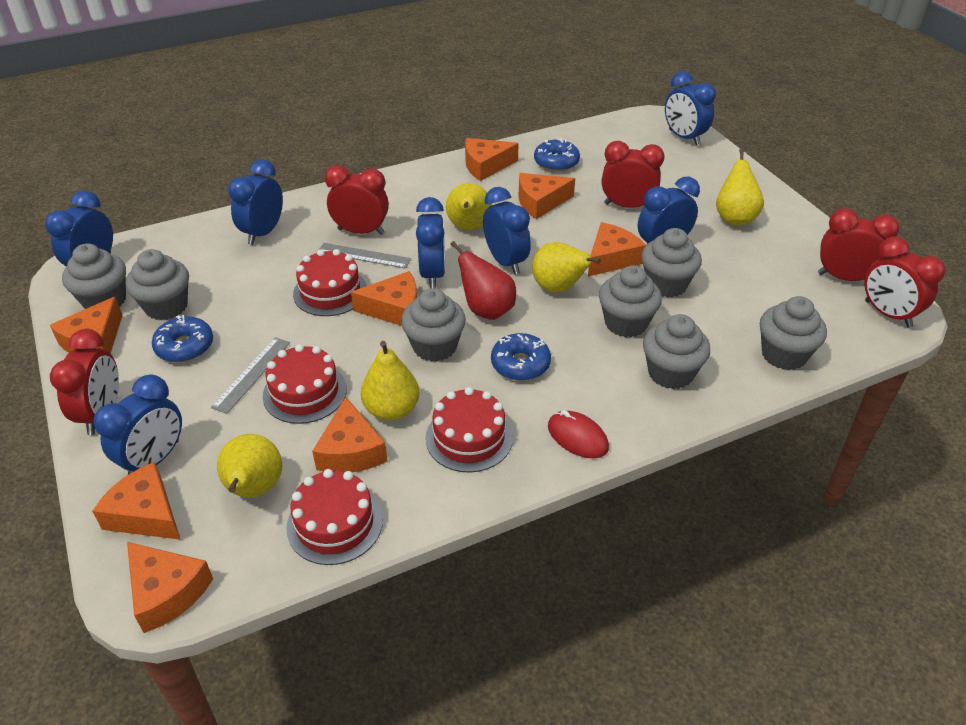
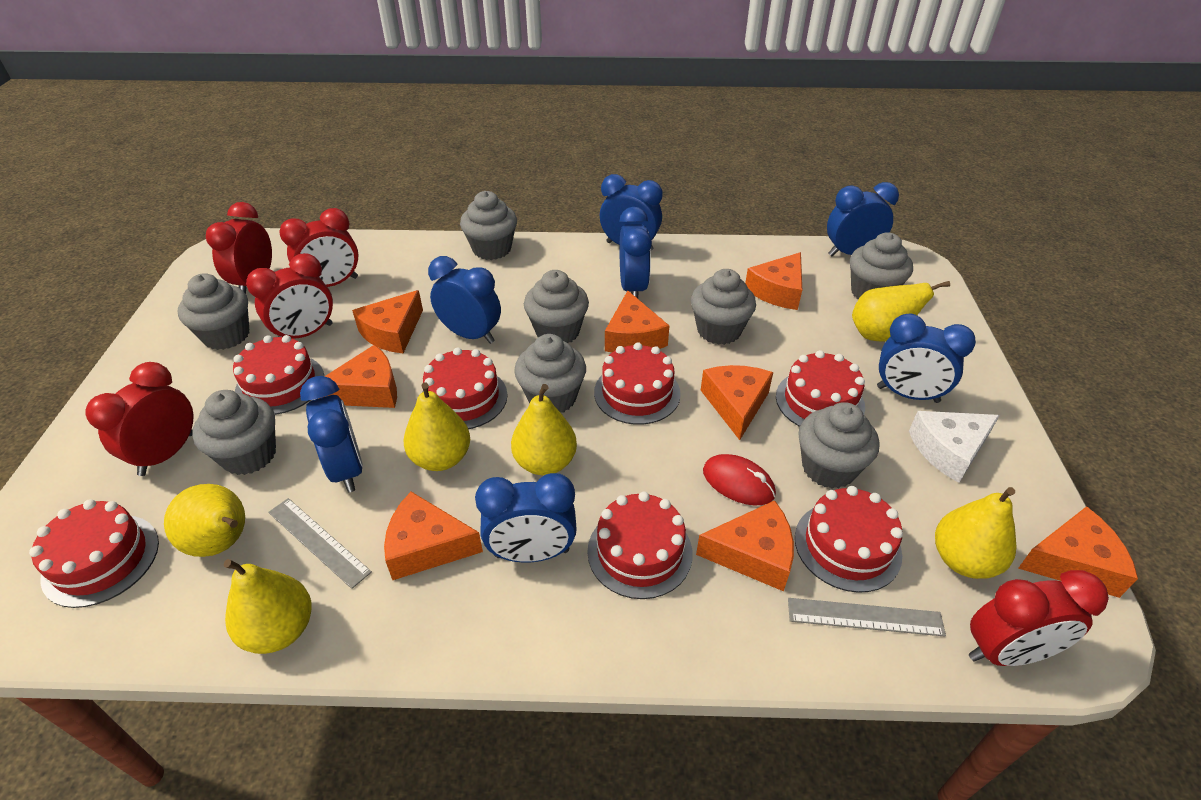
blue donut: [152,315,213,362] [491,333,551,381] [534,138,580,172] = 3 -> none = 0
grey cupcake: [62,243,126,309] [126,249,189,320] [401,288,466,362] [599,266,662,338] [641,228,702,298] [643,314,710,389] [760,296,827,370] = 7 -> [178,273,249,350] [192,390,276,475] [460,191,517,260] [514,334,586,413] [524,270,589,343] [691,269,756,345] [798,402,879,489] [850,232,913,299] = 8
red cake: [263,344,347,424] [286,469,383,565] [293,249,367,316] [425,387,513,473] = 4 -> [29,499,159,608] [233,335,324,415] [422,348,507,429] [587,491,693,599] [594,342,681,425] [776,350,865,427] [795,486,903,593] = 7
red pear: [450,241,516,320] = 1 -> none = 0
white cheese: none = 0 -> [909,411,1000,483] = 1
yellow pear: [217,434,282,497] [361,341,419,421] [446,183,492,230] [532,242,601,293] [716,148,764,225] = 5 -> [164,484,245,557] [224,559,312,654] [404,382,470,471] [511,384,577,475] [852,281,950,342] [935,487,1016,579] = 6

